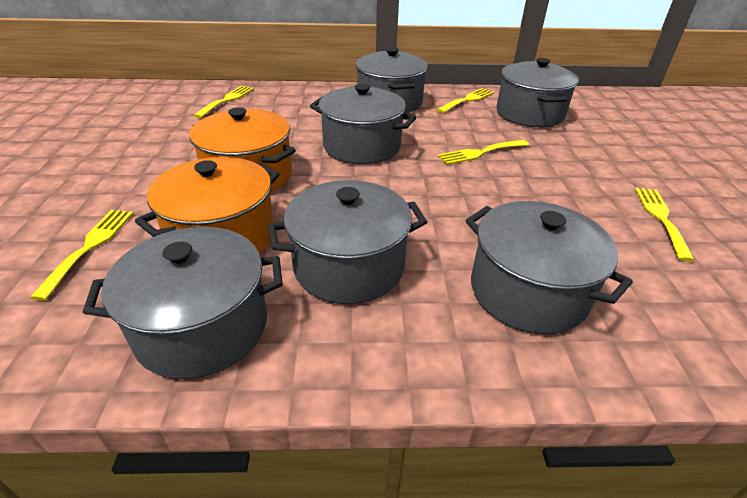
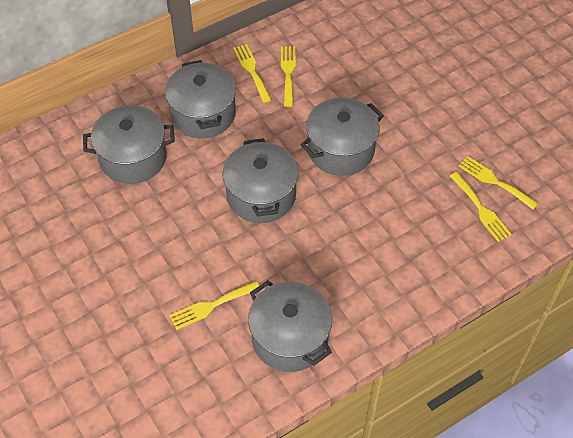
grey pot: [83,227,283,379] [268,180,427,304] [310,84,416,164] [356,47,428,114] [466,201,633,334] [497,58,579,127] = 6 -> [83,105,175,184] [165,60,236,138] [223,138,298,223] [248,280,332,372] [300,98,384,176] = 5
orange pot: [135,157,280,254] [189,107,296,192] = 2 -> none = 0

